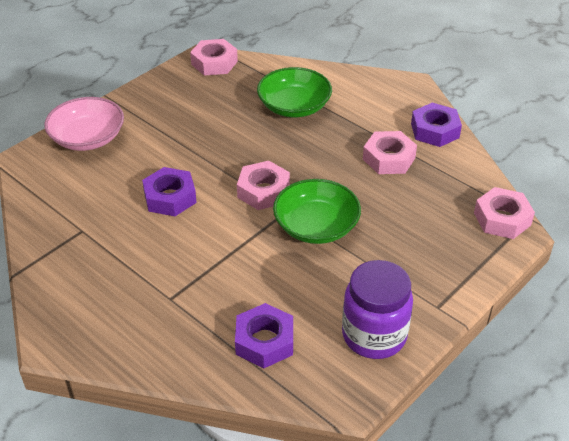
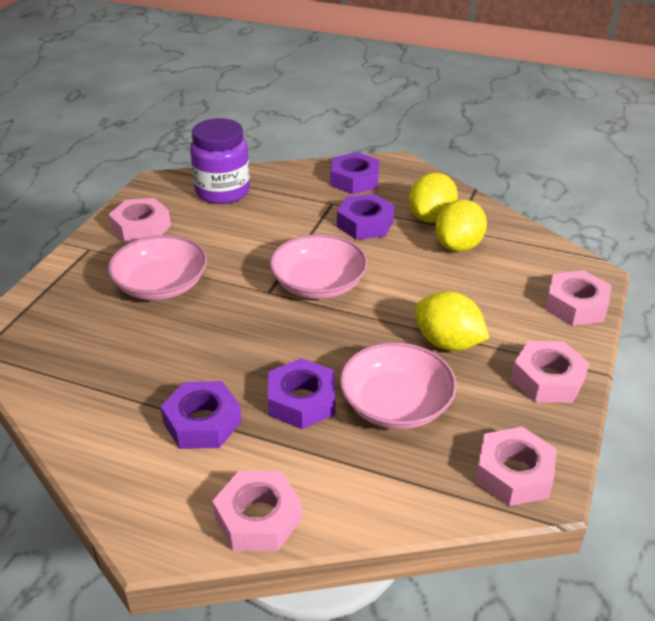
green bowl: [257,67,332,117] [273,179,361,244] = 2 -> none = 0
pink bowl: [44,97,124,151] = 1 -> [108,235,207,300] [270,234,367,299] [340,342,457,429] = 3
pink nut: [190,39,238,76] [237,161,290,210] [363,131,417,174] [474,187,535,239] = 4 -> [109,198,171,243] [213,471,302,551] [475,427,557,506] [511,341,589,403] [545,270,612,326] = 5
purple nut: [142,167,197,216] [235,303,293,368] [411,103,462,147] = 3 -> [160,381,241,449] [268,358,336,429] [330,152,380,194] [337,194,395,240] = 4
yellow lemon: none = 0 -> [409,173,458,223] [414,291,489,351] [435,199,487,252] = 3

